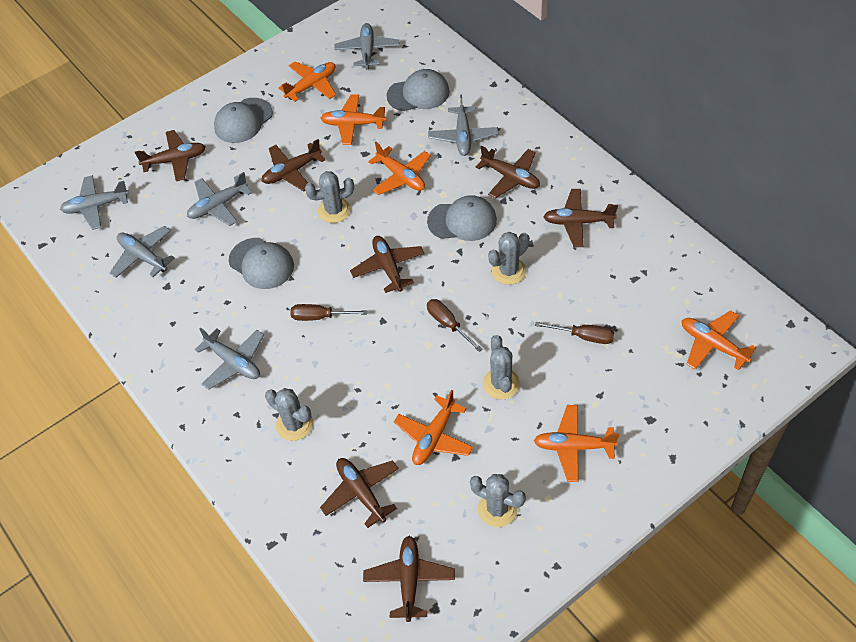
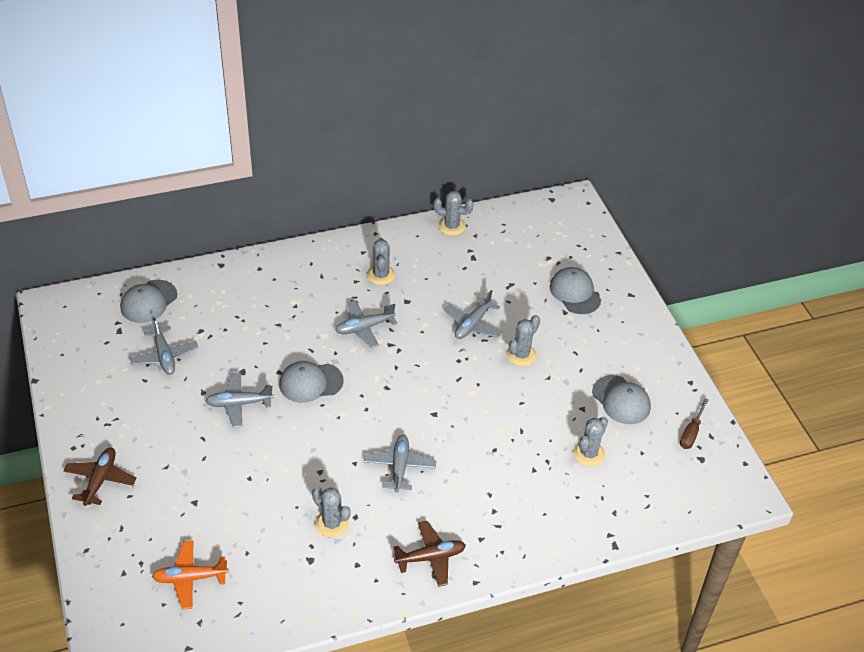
brown plane: [135,130,205,181] [262,139,326,191] [320,458,399,528] [350,236,425,293] [363,536,455,622] [476,146,540,198] [543,189,618,247] = 7 -> [64,447,137,506] [394,521,466,587] = 2
brown screwdriver: [290,304,367,321] [427,299,483,352] [535,322,614,344] = 3 -> [680,398,709,449] = 1
grey plane: [60,175,129,230] [110,226,175,278] [187,172,252,226] [195,327,264,390] [334,23,399,69] [428,95,498,156] = 6 -> [130,317,198,375] [205,372,273,428] [335,300,397,348] [364,435,436,493] [443,290,502,339] = 5
orange plane: [279,62,336,102] [321,94,387,145] [368,142,431,195] [394,390,473,465] [534,405,619,482] [682,310,756,370] = 6 -> [152,541,229,610] = 1

